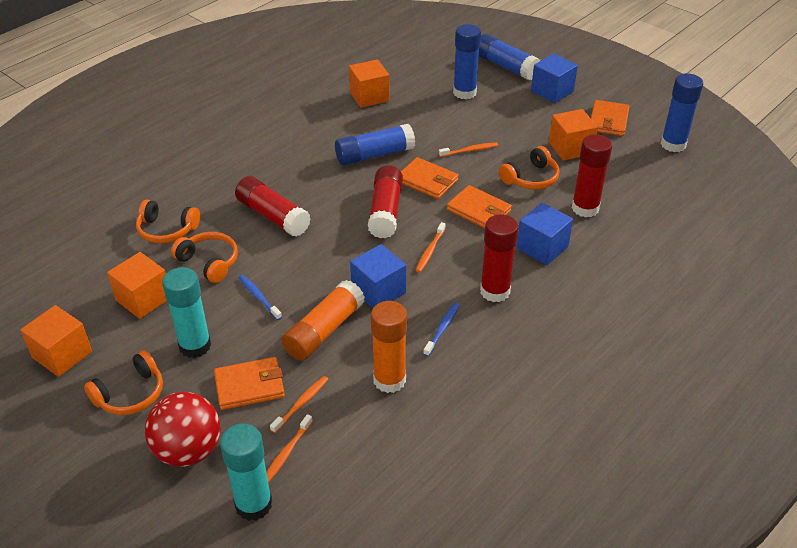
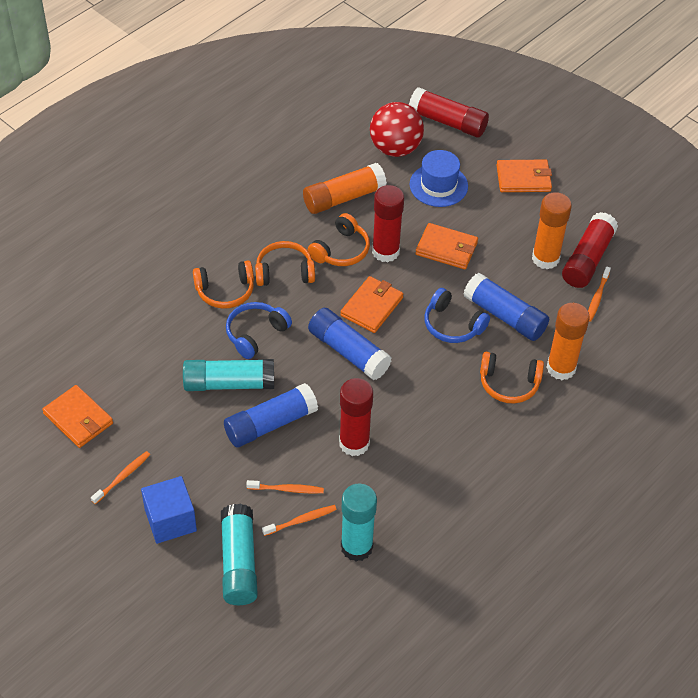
blue cube: [350,244,406,308] [517,203,573,265] [531,53,578,103] = 3 -> [141,476,197,544] = 1
blue glue stick: [335,124,415,165] [453,24,481,99] [479,34,540,80] [661,73,703,152] = 4 -> [224,383,318,447] [308,308,392,380] [463,273,549,341] = 3
blue hat: none = 0 -> [410,150,468,207] = 1
blue headphones: none = 0 -> [226,302,292,359] [424,288,490,343] = 2
blue toothbrush: [238,275,282,320] [423,303,460,356] = 2 -> none = 0
orange cube: [20,305,92,377] [107,252,167,319] [349,59,389,108] [549,109,598,161] = 4 -> none = 0
orange glue stick: [282,280,365,361] [371,301,407,393] = 2 -> [303,163,387,214] [532,192,572,270] [546,303,590,380] = 3
turquoise glue stick: [162,267,211,358] [220,424,272,521] = 2 -> [183,359,274,391] [221,504,258,605] [341,484,377,561] = 3

